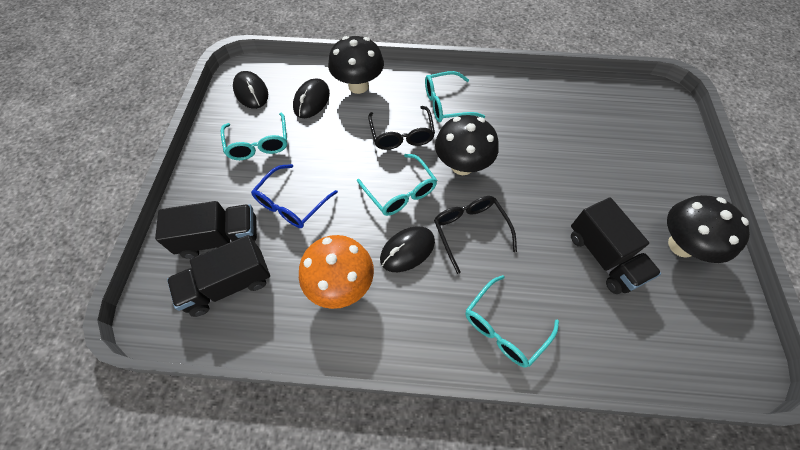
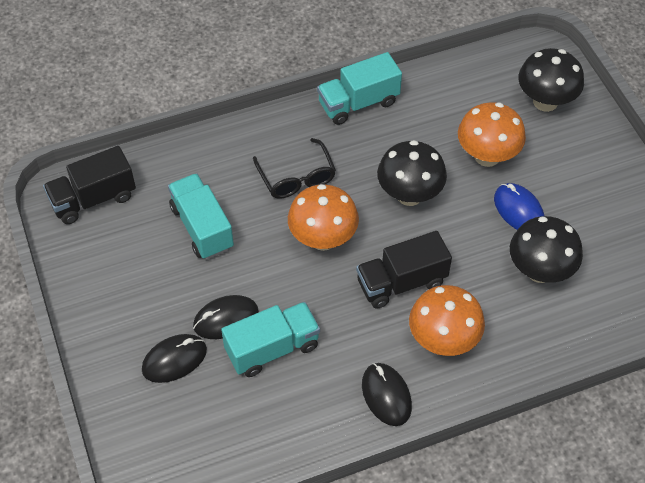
black glasses: [368,106,435,150] [434,196,517,274] = 2 -> [253,138,336,199] = 1
black truck: [155,201,257,259] [167,235,270,317] [571,197,661,294] = 3 -> [43,146,136,224] [356,231,452,308] = 2
blue glasses: [251,164,338,228] = 1 -> none = 0
blue mouse: none = 0 -> [494,183,545,230] = 1
orange mushroom: [299,235,374,309] = 1 -> [288,184,359,251] [409,285,485,356] [458,102,526,167] = 3
turquoise glasses: [221,113,287,160] [357,154,437,216] [425,71,485,122] [465,275,559,367] = 4 -> none = 0
turquoise truck: none = 0 -> [168,173,234,259] [221,302,320,377] [317,52,402,125] = 3

